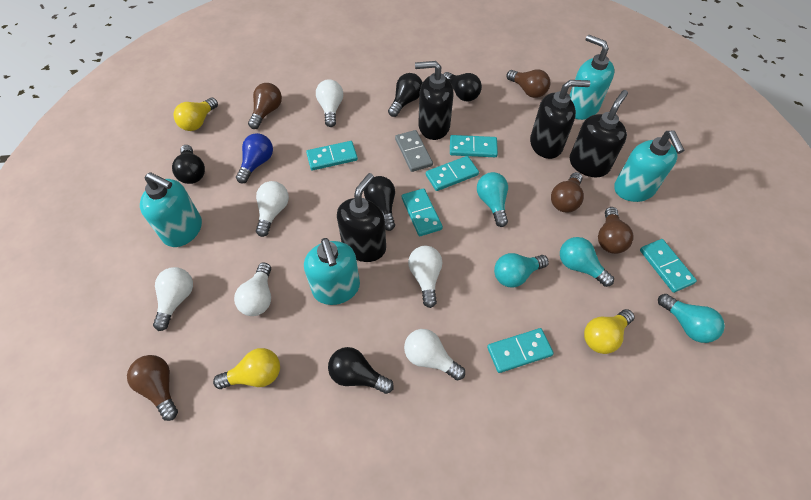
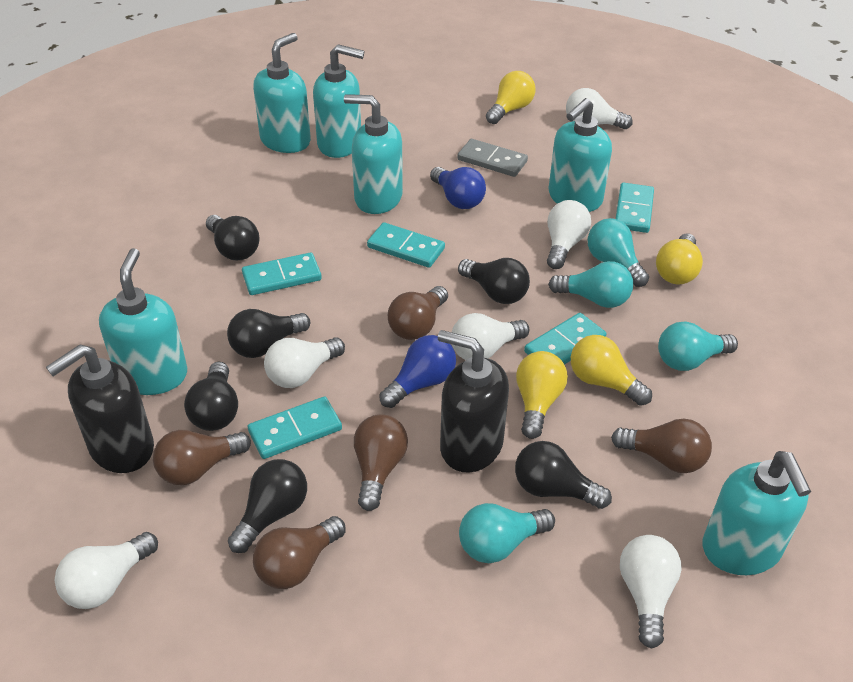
black light bulb: [172,145,205,184] [328,347,394,394] [364,176,395,231] [388,73,423,117] [443,72,482,101] = 5 -> [184,362,238,431] [206,215,260,260] [227,309,310,358] [228,459,307,553] [458,258,530,304] [515,441,612,509] = 6
black soap dispenser: [337,173,386,262] [415,61,454,140] [530,80,590,159] [570,90,628,177] = 4 -> [46,345,154,473] [438,330,509,473] = 2
blue light bulb: [236,133,273,183] = 1 -> [379,335,456,408] [430,167,486,209] = 2
turquoise domino: [306,141,358,170] [402,188,443,236] [426,156,479,191] [450,135,498,157] [487,328,554,373] [640,239,697,293] = 6 -> [242,252,322,295] [248,396,342,459] [367,222,445,268] [524,313,606,365] [615,182,654,233] = 5
turquoise soap dispenser: [140,172,202,247] [304,238,360,305] [570,35,615,120] [614,131,685,202] = 4 -> [99,248,187,395] [253,33,311,153] [313,44,364,158] [344,94,403,214] [549,98,612,212] [703,451,811,575] = 6
yellow light bulb: [173,97,218,131] [213,348,280,389] [584,309,634,354] = 3 -> [486,71,536,124] [516,351,568,439] [571,335,652,406] [656,233,703,284] = 4

